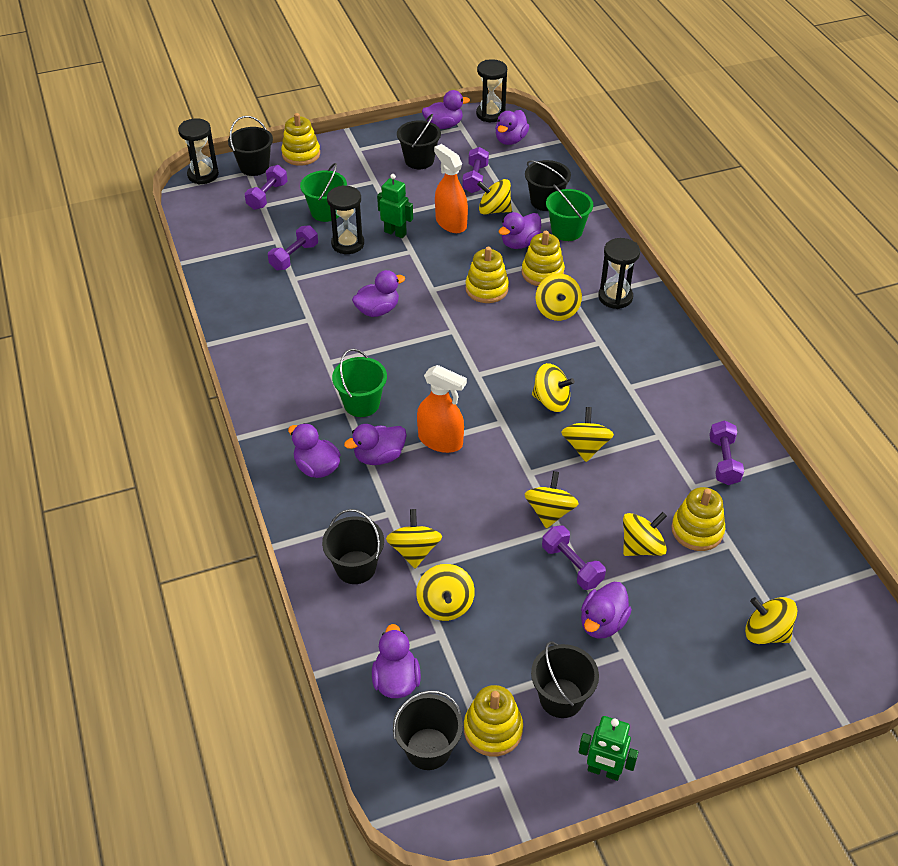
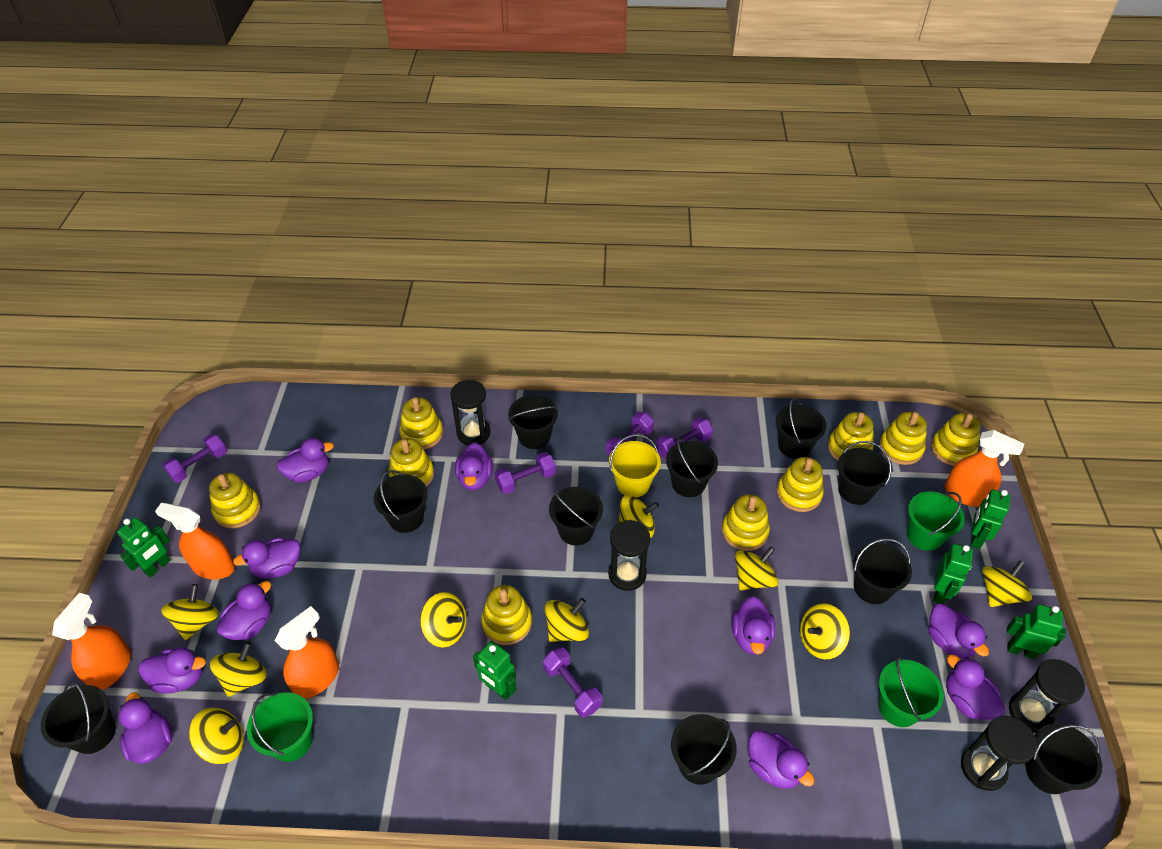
black bucket: [228,116,273,176] [322,509,384,584] [393,690,463,770] [397,114,441,169] [525,160,571,211] [531,641,599,718] = 6 -> [41,681,116,754] [374,470,428,533] [508,395,558,449] [549,487,603,546] [666,437,718,497] [671,714,737,785] [776,398,827,459] [838,441,892,505] [853,538,912,604] [1026,723,1102,794] = 10
green robot: [377,174,413,238] [579,716,639,781] = 2 -> [117,517,170,577] [473,641,517,700] [933,544,973,604] [970,489,1011,549] [1007,604,1066,659] = 5
orange spray bottle: [417,365,467,453] [434,144,468,233] = 2 -> [52,593,131,690] [155,503,235,580] [274,606,339,699] [945,430,1024,507] = 4
purple duck: [288,423,341,478] [344,424,407,465] [352,270,405,317] [372,624,421,698] [422,90,470,129] [495,110,529,145] [499,212,541,249] [581,582,632,638] = 8 -> [118,692,172,764] [138,647,206,694] [216,581,271,640] [233,538,300,579] [276,438,334,483] [455,442,493,490] [732,596,775,655] [748,730,815,789] [928,604,989,659] [946,654,1005,720] = 10
yellow bucket: none = 0 -> [609,434,661,497] = 1
yellow stacking toy: [281,113,320,166] [464,685,523,756] [465,247,509,303] [522,231,565,286] [671,487,725,551] = 5 -> [209,473,260,528] [389,438,434,487] [399,397,443,450] [481,585,532,645] [722,494,770,551] [777,457,824,512] [828,412,874,461] [879,412,927,465] [931,413,981,466] = 9

